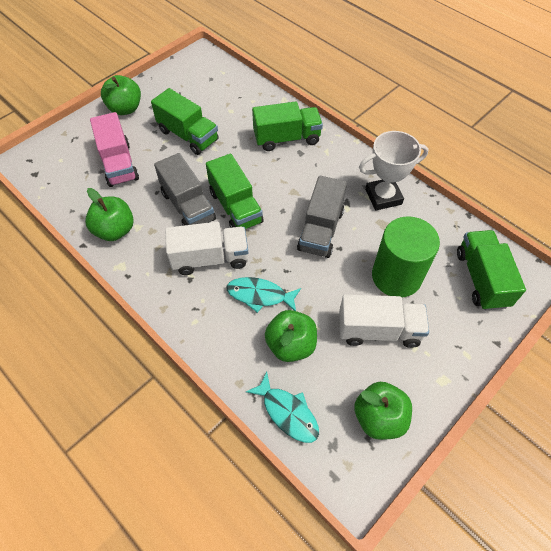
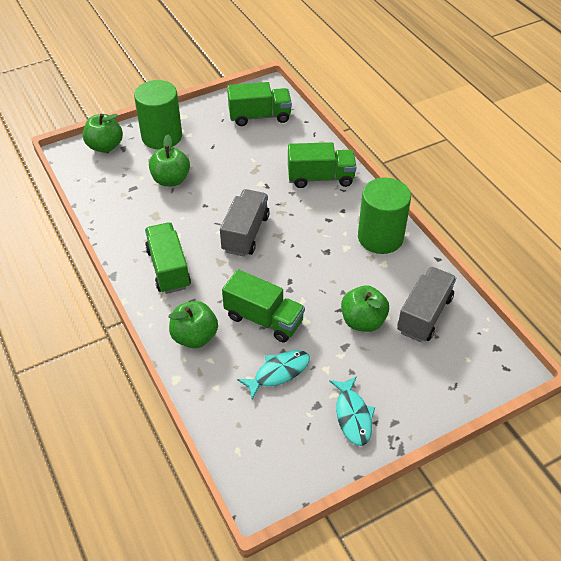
green cylinder: [372,216,440,297] = 1 -> [134,80,182,149] [358,178,411,254] = 2
pink truck: [90,112,139,187] = 1 -> none = 0
white trophy: [359,131,429,210] = 1 -> none = 0
white truck: [165,222,248,275] [339,294,429,348] = 2 -> none = 0

